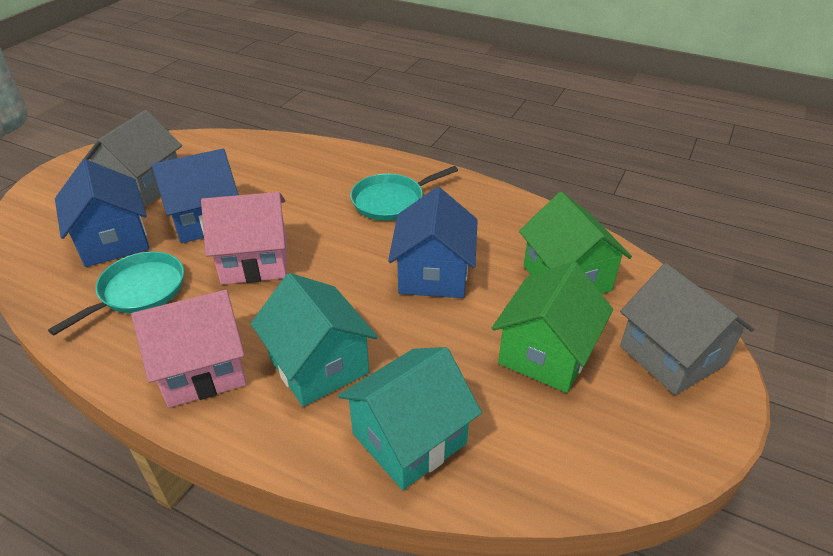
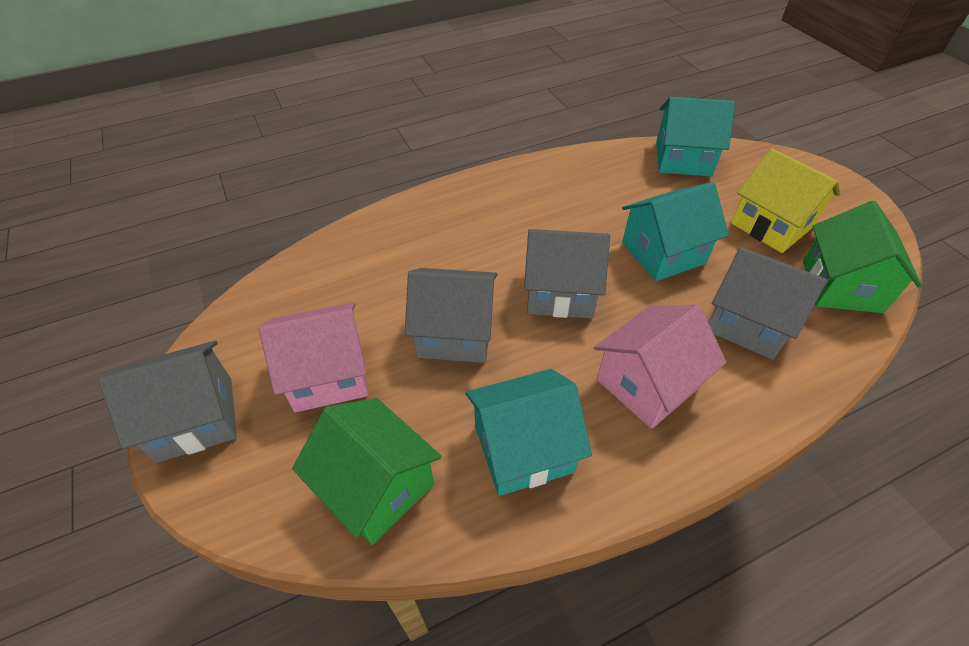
blue house: [55,159,150,267] [152,149,238,243] [388,187,478,298] = 3 -> none = 0
grey house: [83,110,182,206] [620,263,754,395] = 2 -> [98,341,237,463] [405,268,498,363] [524,229,610,319] [708,247,827,360] = 4
turquoise house: [250,273,378,407] [338,347,482,490] = 2 -> [466,369,592,496] [622,182,729,281] [656,97,735,177] = 3
turquoise pan: [48,252,184,335] [350,166,458,221] = 2 -> none = 0
yellow house: none = 0 -> [731,148,840,253] = 1

